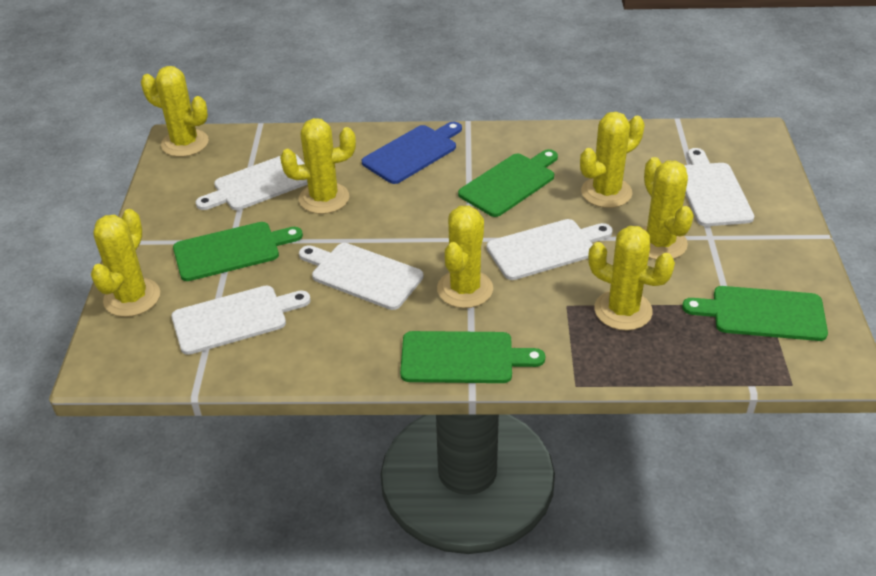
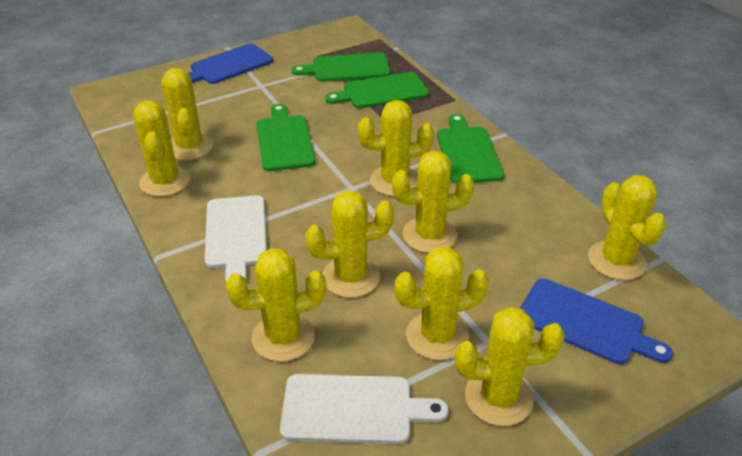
blue cutting board: [362,121,462,184] = 1 -> [188,43,273,84] [519,278,673,365] = 2
white cutting board: [171,286,311,355] [196,155,308,210] [299,243,424,310] [486,219,613,280] [684,148,754,226] = 5 -> [205,195,267,282] [280,374,449,444] = 2
yellow cactus: [91,209,160,317] [141,66,209,157] [280,118,356,214] [437,205,493,308] [580,112,645,208] [588,226,675,330] [642,157,694,260] = 7 -> [133,100,190,197] [162,68,213,160] [226,248,326,362] [305,190,394,298] [358,100,434,196] [392,151,474,253] [395,247,489,360] [455,307,565,426] [588,175,666,280] = 9

